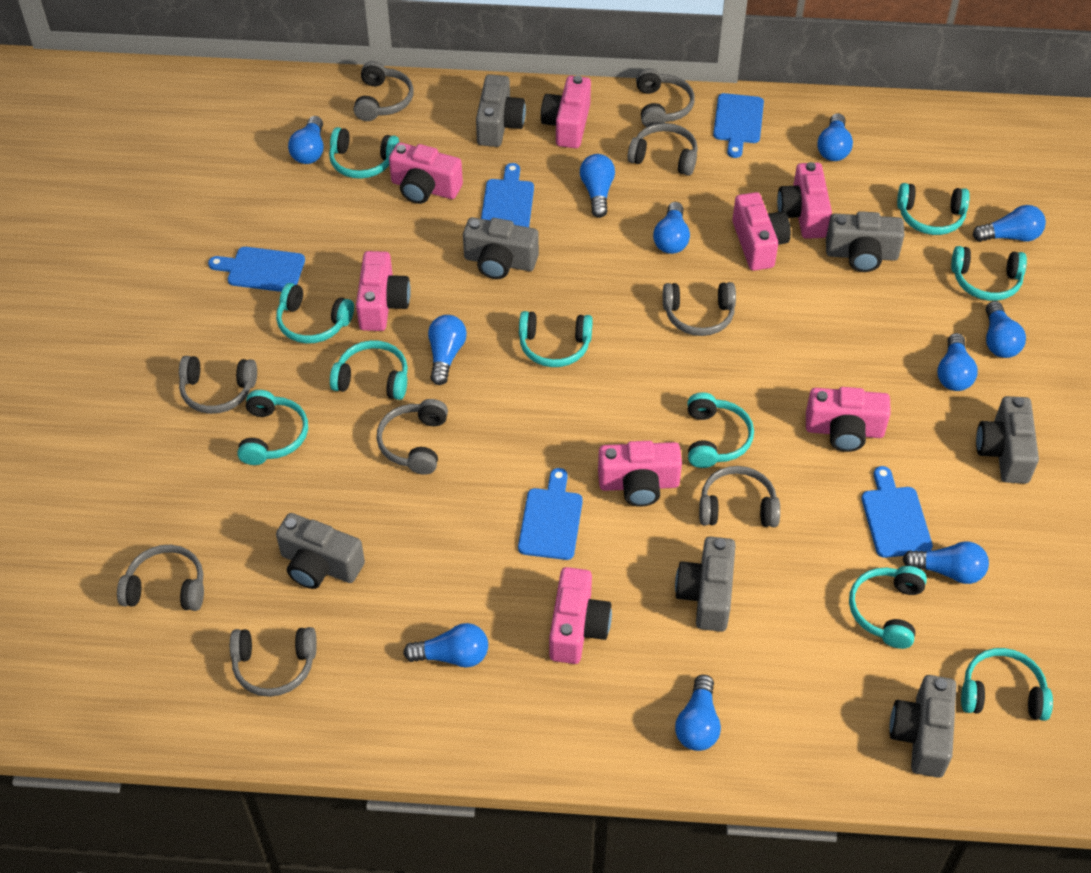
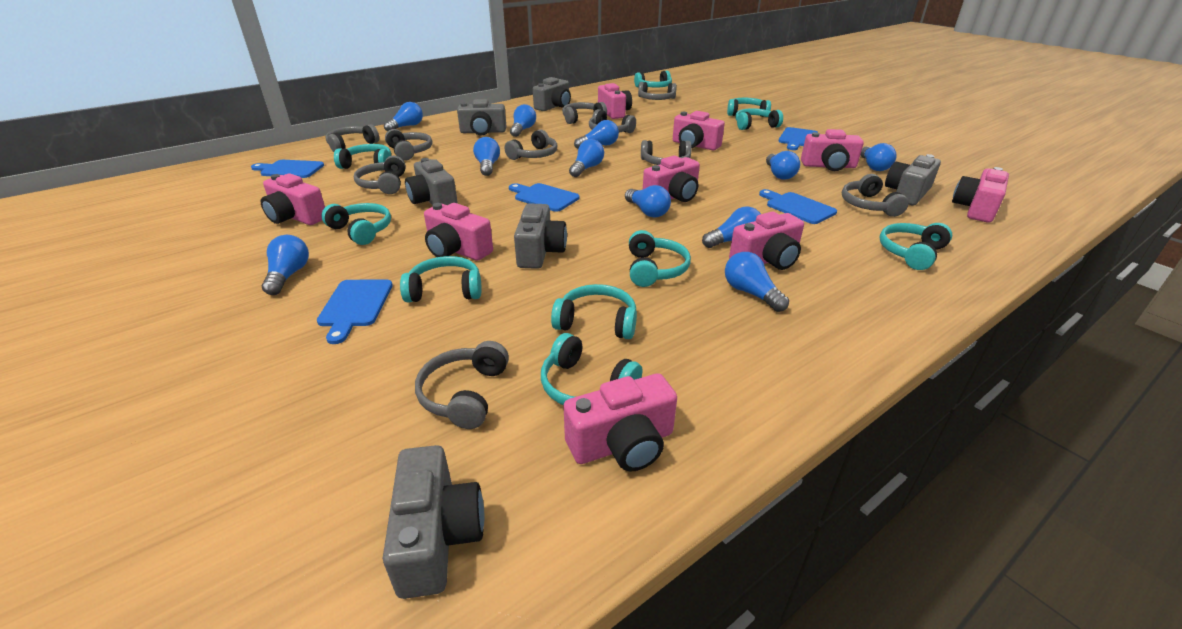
grey camera: [276,513,365,589] [463,217,539,279] [476,74,526,147] [675,536,736,632] [826,211,904,272] [890,675,956,778] [976,396,1039,484] = 7 -> [383,445,484,599] [405,158,458,205] [457,99,506,135] [514,203,567,269] [533,77,571,111] [885,154,941,205] = 6
grey headphones: [117,545,204,611] [179,356,257,414] [230,627,317,697] [354,61,413,121] [377,399,448,475] [628,123,698,176] [636,68,695,127] [663,282,736,336] [699,466,780,527] = 9 -> [325,124,379,152] [354,156,406,194] [385,129,432,161] [415,341,509,429] [504,130,558,160] [562,102,607,124] [589,109,636,133] [638,82,677,100] [641,140,692,165] [842,174,909,217] = 10
pink camera: [356,251,411,331] [389,142,463,204] [541,75,591,148] [549,567,612,664] [598,441,682,507] [732,192,791,271] [777,162,832,239] [806,387,891,452] = 8 -> [261,173,325,225] [424,203,493,261] [563,373,677,471] [598,83,632,119] [643,156,700,202] [673,111,725,150] [729,212,804,270] [801,129,864,171] [952,167,1009,223] = 9

